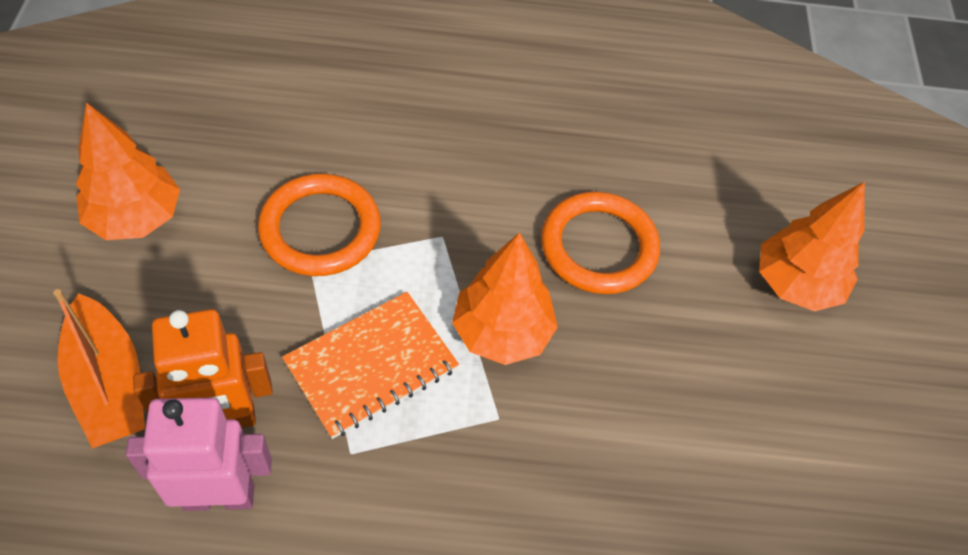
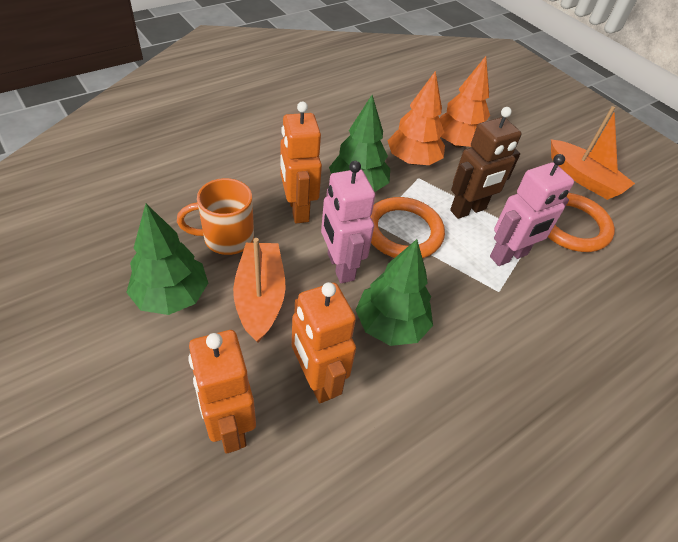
brown robot: none = 0 -> [450,107,522,219] = 1
green tree: none = 0 -> [126,204,208,315] [329,95,390,192] [356,239,433,346] = 3
orange boat: [53,289,145,449] = 1 -> [233,238,286,343] [551,106,635,200] = 2
orange mug: none = 0 -> [177,178,254,255] = 1
orange notebook: [282,292,459,439] = 1 -> none = 0
orange robot: [133,309,273,428] = 1 -> [188,330,256,454] [280,102,322,223] [292,282,356,403] = 3
orange tree: [76,102,180,240] [452,232,558,365] [759,182,865,312] = 3 -> [387,71,445,165] [439,56,490,148] = 2
pink robot: [126,398,272,511] = 1 -> [321,161,375,283] [490,154,574,266] = 2

